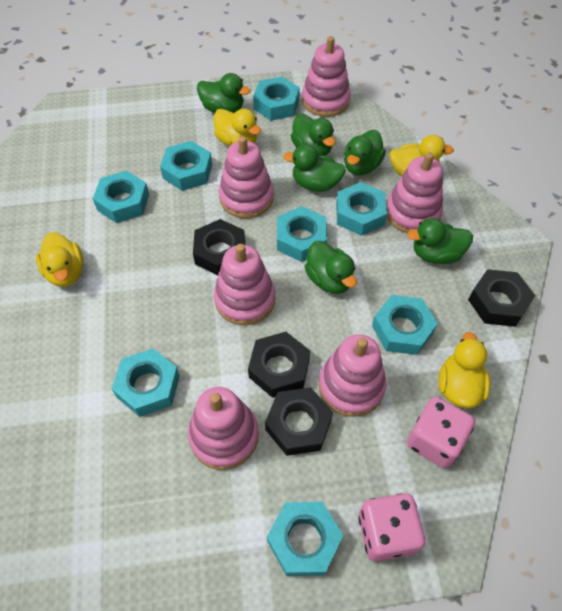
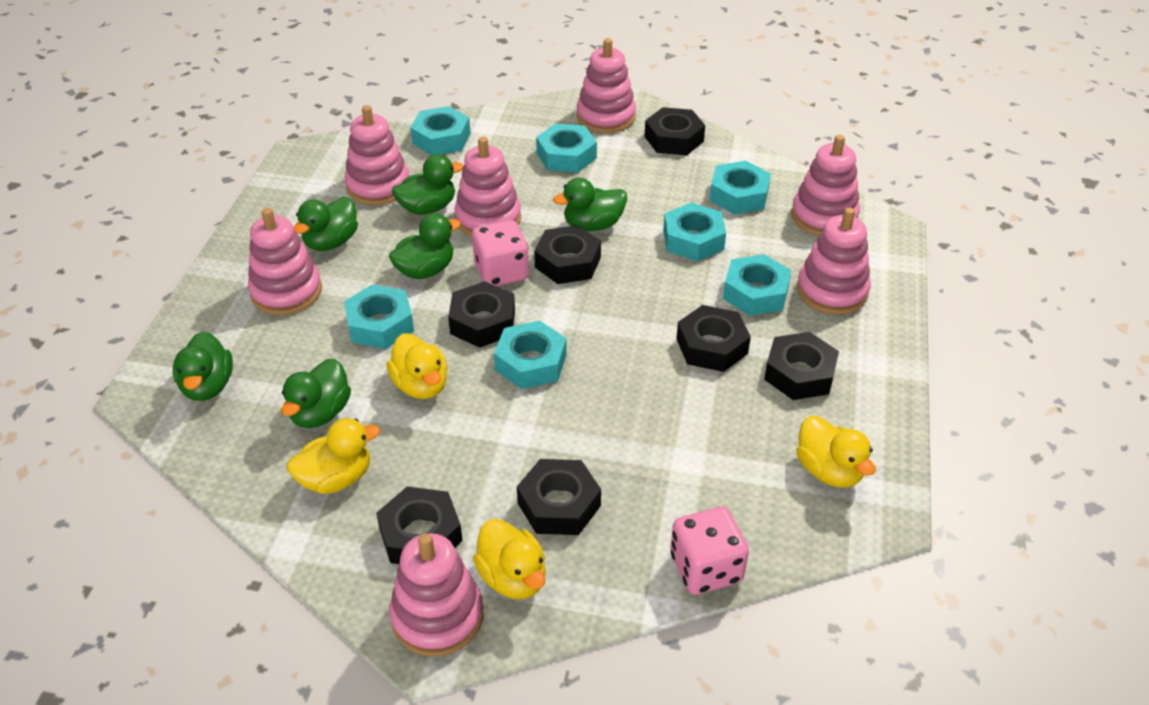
black nut: [193,219,245,275] [248,332,310,398] [265,387,333,456] [468,269,535,327] = 4 -> [376,486,463,564] [448,281,515,348] [517,459,601,535] [534,225,601,284] [644,107,705,155] [676,305,751,372] [764,332,839,400] = 7
pink stacking toy: [188,387,259,470] [214,244,275,325] [219,136,274,218] [302,36,351,117] [319,334,386,417] [386,152,443,233] = 6 -> [248,208,322,315] [345,105,409,205] [389,533,483,657] [454,137,521,237] [577,38,636,133] [791,135,860,236] [797,207,871,315] = 7
turquoise nut: [93,171,149,223] [112,349,180,417] [160,141,212,191] [253,77,300,121] [267,502,343,576] [277,206,327,262] [336,182,387,236] [372,295,438,355] = 8 -> [344,284,414,349] [410,106,471,155] [494,321,567,389] [536,123,597,173] [663,203,726,261] [709,161,771,215] [723,254,791,316] = 7

